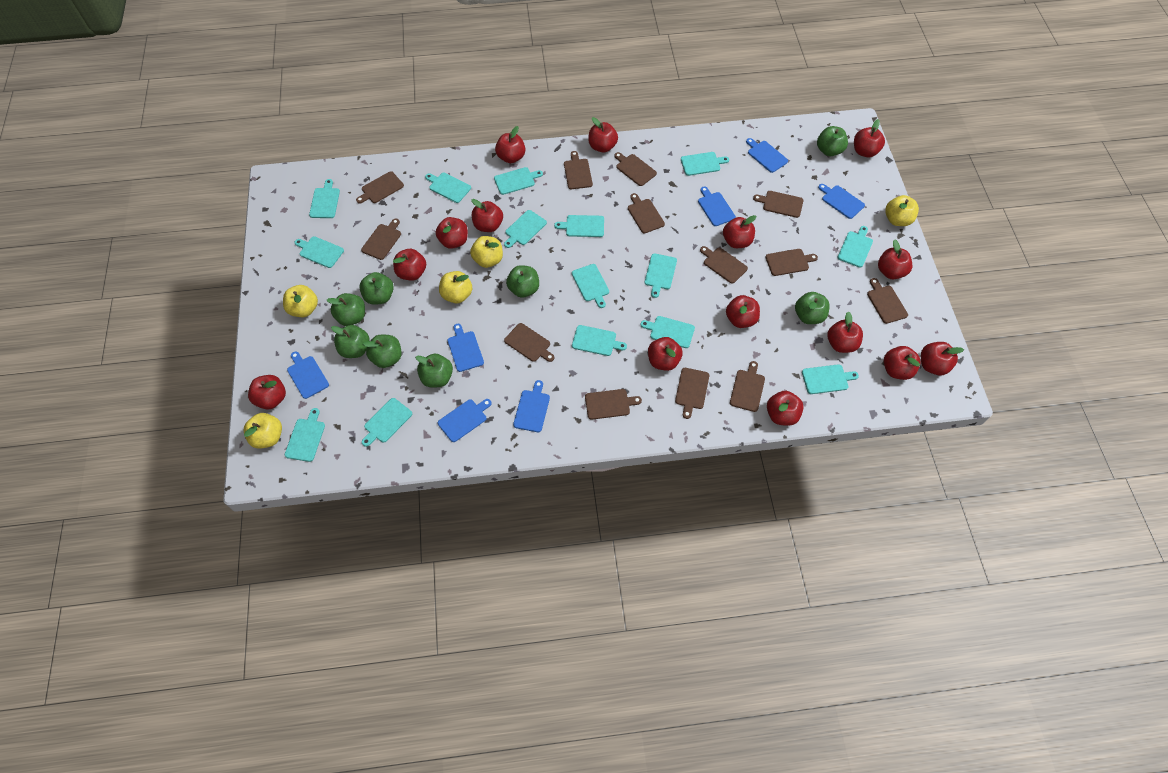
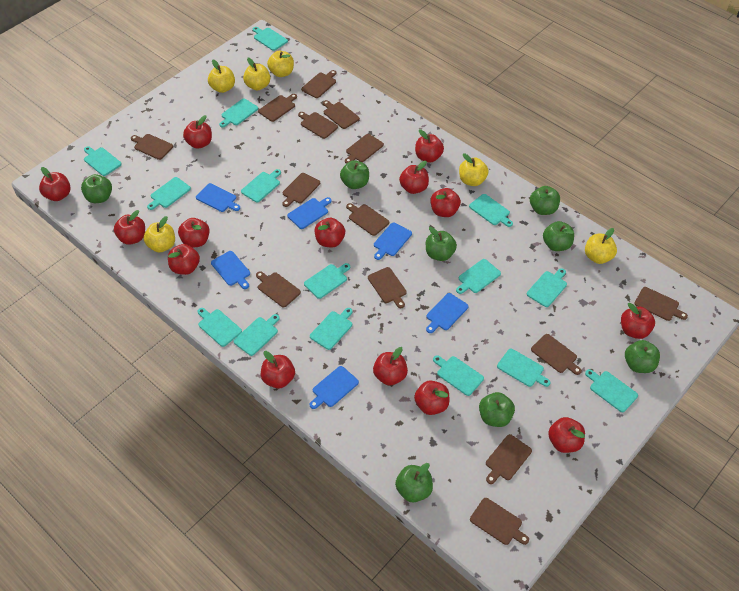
blue cutting board: [287,352,329,399] [438,399,492,442] [448,324,484,372] [513,380,550,432] [698,186,736,226] [746,138,788,173] [818,184,865,219] = 7 -> [196,183,240,212] [211,251,250,289] [287,197,332,229] [310,366,359,409] [374,223,412,260] [426,293,468,333] = 6
brown cutting board: [356,171,404,204] [361,219,401,260] [504,323,554,362] [564,151,593,189] [585,389,642,420] [614,152,657,186] [628,193,665,233] [675,368,709,419] [700,246,748,284] [730,361,765,412] [753,191,804,218] [765,249,818,276] [867,278,908,324] = 13 -> [131,134,173,160] [256,271,301,307] [258,94,297,122] [282,173,320,207] [298,112,338,139] [301,70,336,98] [323,100,360,129] [345,134,384,164] [346,203,389,236] [368,267,407,308] [470,498,529,545] [486,434,532,484] [531,334,582,375] [634,287,688,321] = 14
red apple: [248,375,286,410] [393,249,426,281] [436,217,468,249] [471,199,503,232] [495,126,526,163] [588,117,618,153] [648,337,683,371] [723,215,756,248] [726,295,760,328] [767,391,804,426] [827,311,863,353] [854,119,885,157] [878,239,912,279] [884,346,921,380] [921,342,964,375] = 15 -> [39,167,71,201] [114,210,145,245] [168,244,200,275] [178,218,210,248] [183,115,212,149] [261,351,295,388] [315,218,345,247] [373,347,408,386] [399,161,429,194] [414,380,449,415] [415,129,444,163] [431,188,461,217] [548,417,585,453] [621,303,655,339] = 14
yellow apple: [243,413,282,448] [283,285,318,317] [439,271,472,303] [470,236,503,268] [885,195,919,226] = 5 -> [144,216,175,253] [208,60,235,93] [243,58,270,90] [267,51,294,77] [459,153,489,186] [585,228,617,264] = 6

